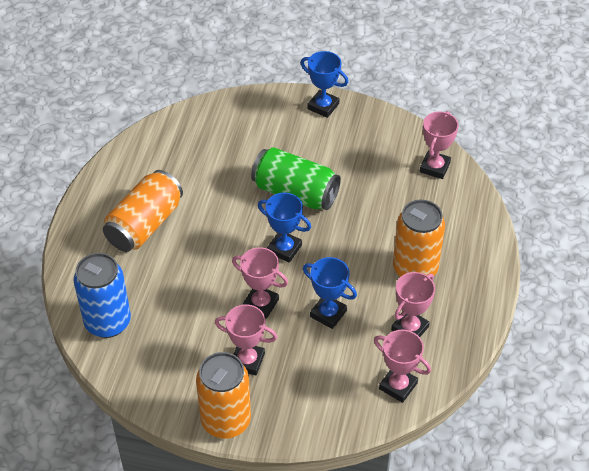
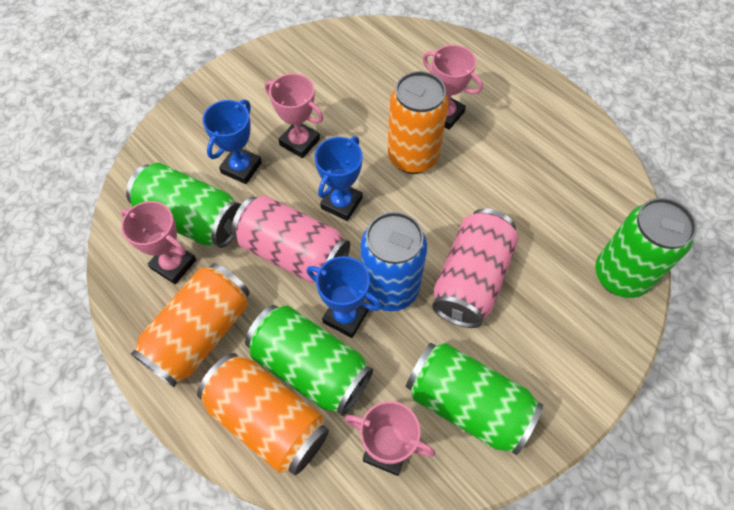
green can: [251,147,341,210] = 1 -> [126,163,241,248] [245,305,373,416] [406,343,543,455] [595,198,697,298] = 4
pink can: none = 0 -> [231,195,350,283] [432,208,519,328] = 2
pink trophy: [215,304,277,375] [232,247,288,319] [374,330,431,403] [391,272,435,337] [420,111,459,179] = 5 -> [121,201,196,284] [265,73,323,158] [345,401,435,476] [423,45,483,130] = 4

